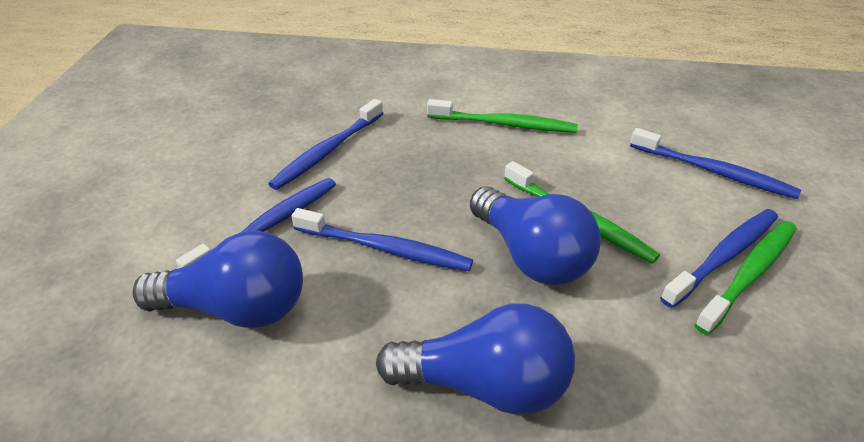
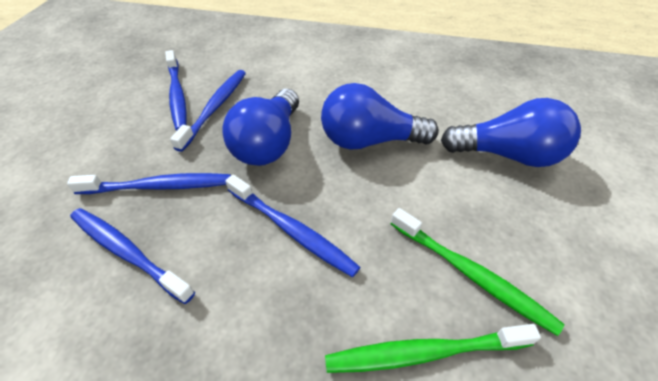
green toothbrush: [427,99,578,133] [504,161,660,264] [695,221,797,335] = 3 -> [325,324,541,373] [391,208,565,336] = 2

